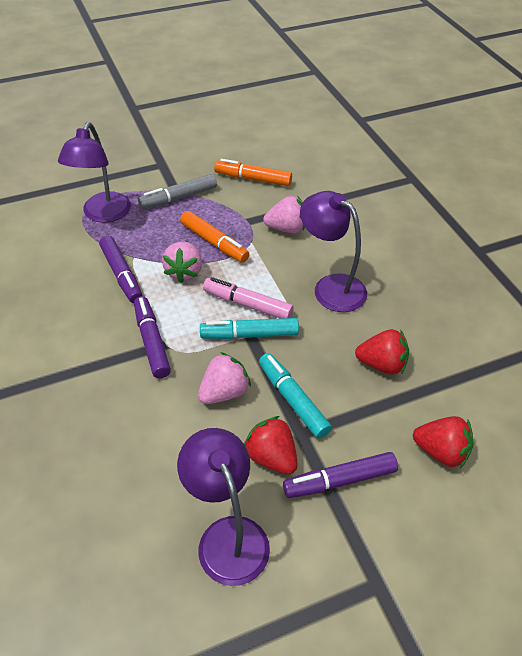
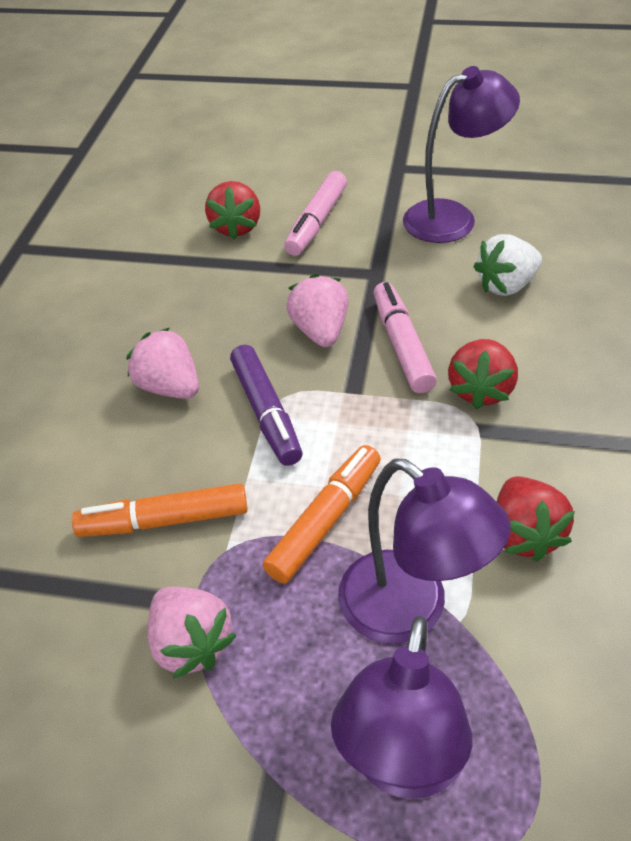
grey marker: [138,174,217,209] = 1 -> none = 0
pink marker: [203,277,294,318] = 1 -> [284,171,347,256] [373,282,437,393] = 2
purple marker: [99,236,143,303] [134,296,171,379] [283,452,398,498] = 3 -> [230,345,302,466] = 1
turquoise marker: [200,318,299,339] [259,353,332,439] = 2 -> none = 0
white strawberry: none = 0 -> [473,234,542,296] = 1

